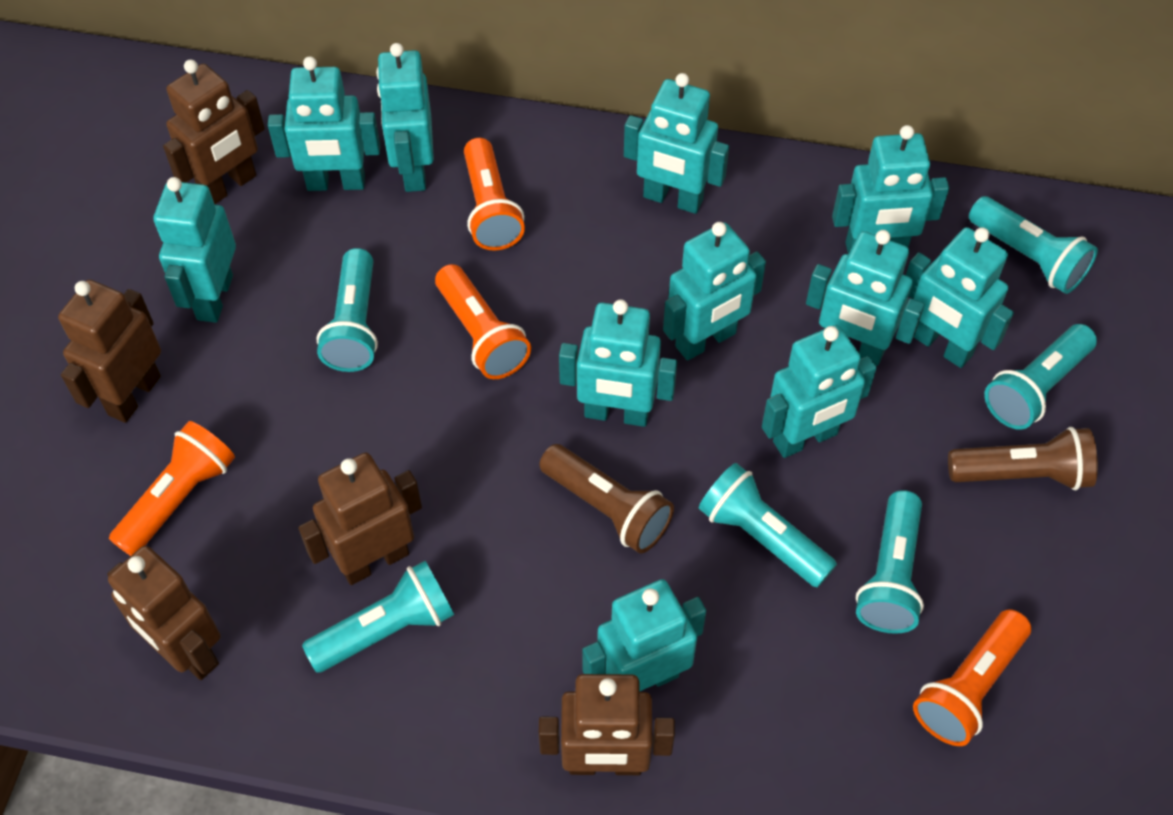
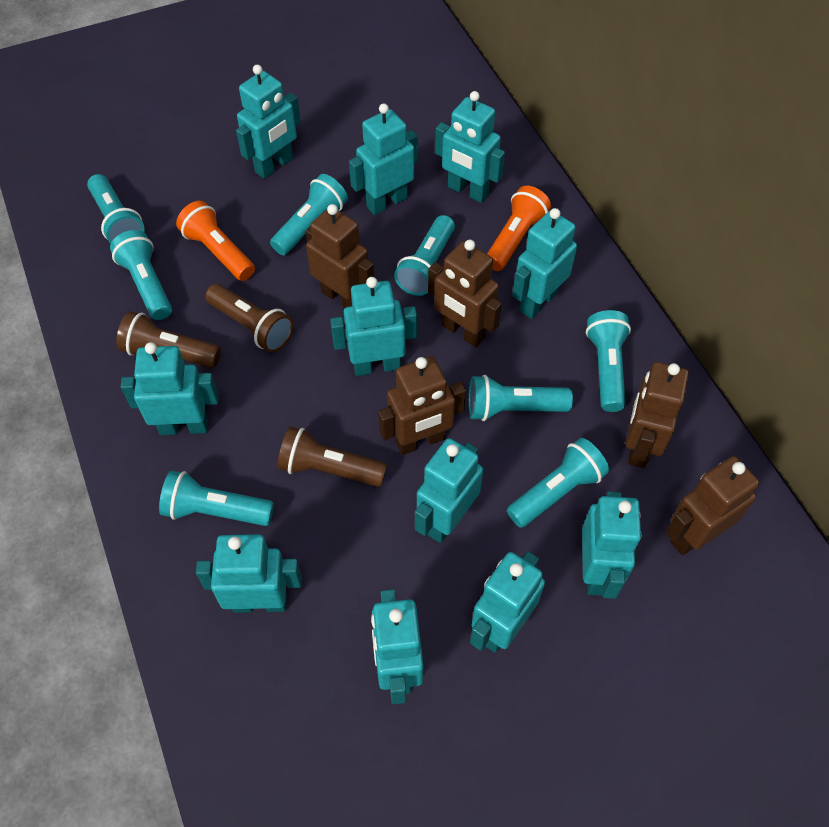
brown flashlight: [539,444,674,554] [948,427,1098,490] = 2 -> [116,311,221,368] [205,284,294,353] [277,426,387,487] = 3
orange flashlight: [109,421,235,556] [435,264,531,379] [464,138,525,251] [913,609,1031,746] = 4 -> [176,201,255,281] [487,186,551,271] = 2
turquoise flashlight: [302,561,454,673] [317,248,378,372] [699,463,837,588] [856,490,924,634] [969,196,1098,294] [984,324,1097,430] = 6 -> [87,174,145,244] [110,230,172,320] [159,471,274,526] [270,174,348,255] [394,215,455,296] [468,375,573,421] [507,438,609,528] [586,310,631,412] = 8

